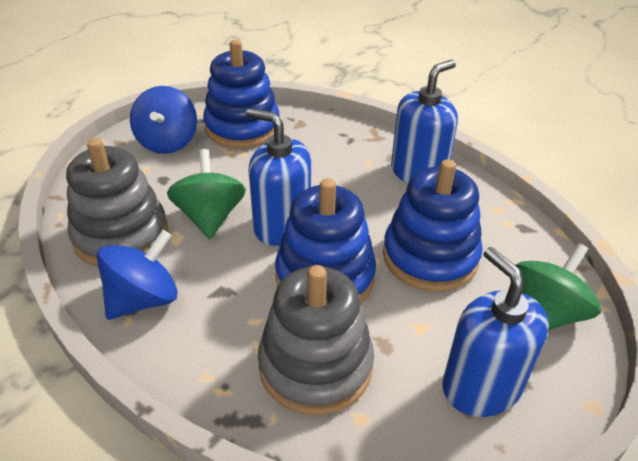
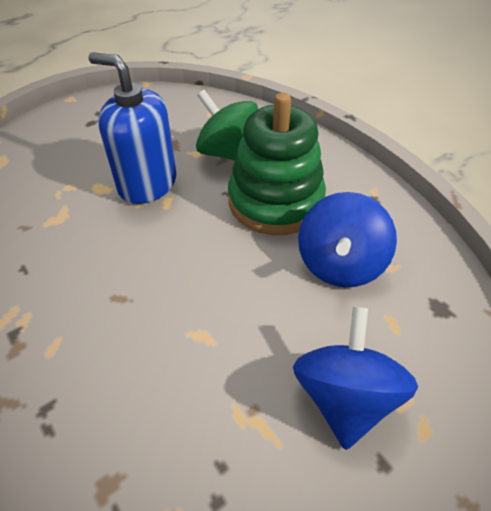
blue soap dispenser: [246,108,311,246] [391,60,458,183] [442,247,549,417] = 3 -> [88,52,177,204] = 1
blue stacking toy: [203,40,280,148] [275,178,376,304] [383,159,483,292] = 3 -> none = 0
green spinning top: [167,149,246,239] [515,243,601,331] = 2 -> [196,90,258,161] = 1
green stacking toy: none = 0 -> [228,93,326,235] = 1
grey stacking toy: [66,138,168,266] [258,265,374,415] = 2 -> none = 0

